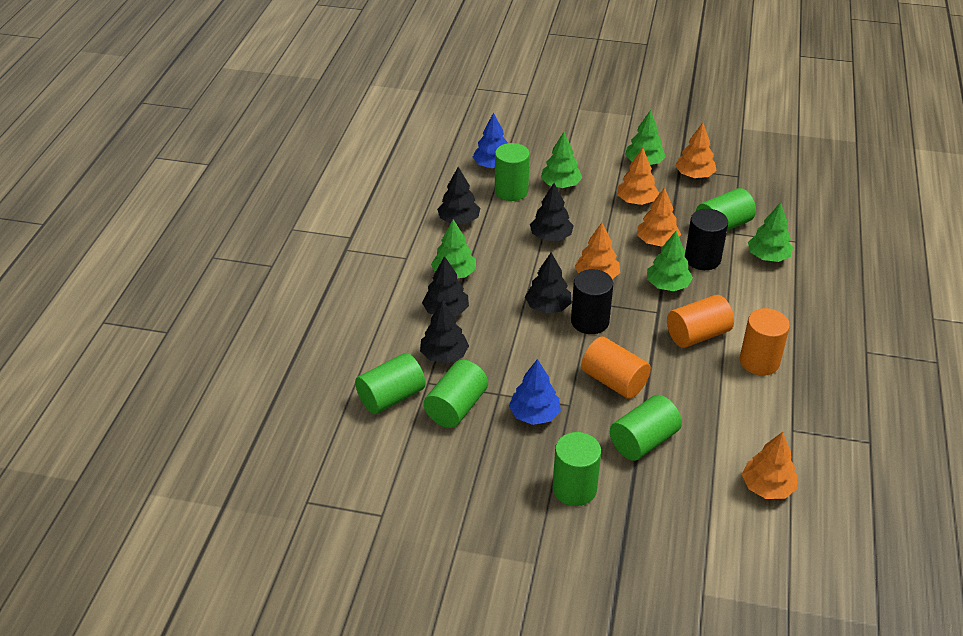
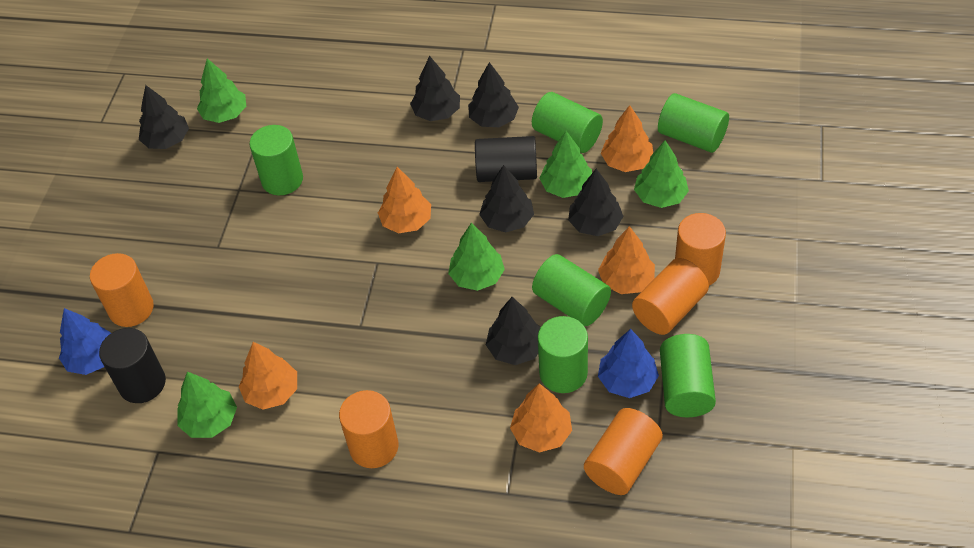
black tree: [420,300,469,363] [422,256,469,316] [437,167,480,224] [525,252,572,314] [530,183,574,241] = 5 -> [139,85,189,149] [410,56,460,121] [468,62,519,127] [479,165,534,232] [486,297,541,365] [568,169,623,236] = 6
orange cylinder: [581,337,651,399] [667,295,734,348] [740,308,790,376] = 3 -> [90,253,154,327] [339,390,398,468] [584,408,663,495] [632,258,709,335] [675,213,726,286] = 5

